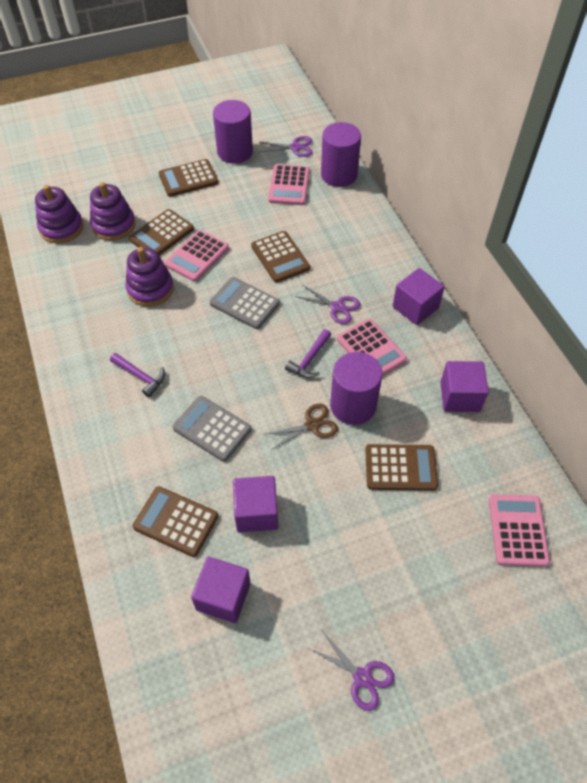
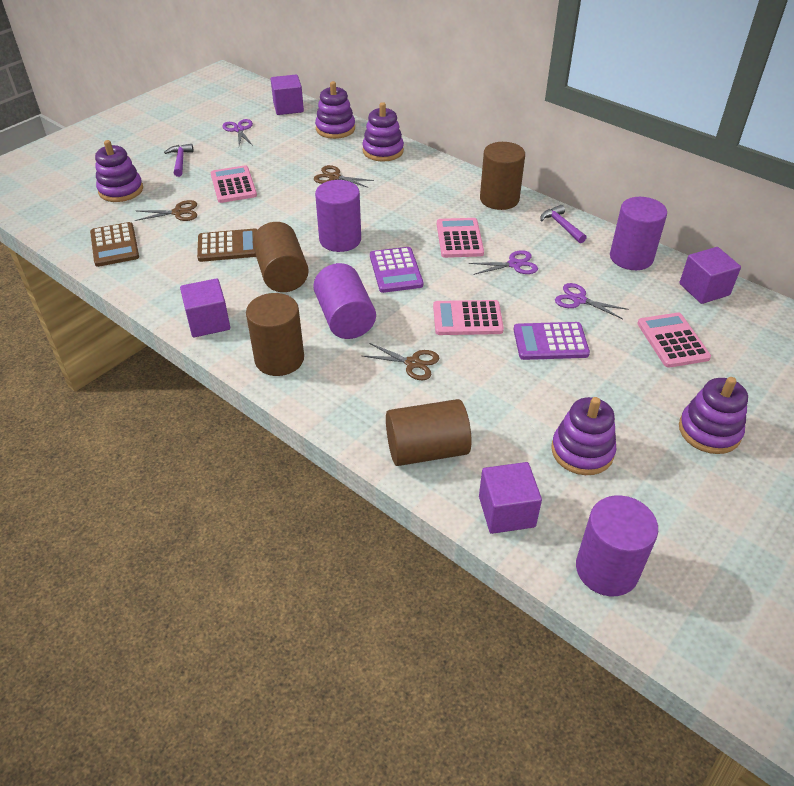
brown calculator: [129,209,194,255] [133,486,218,557] [159,159,218,197] [251,231,310,283] [365,444,438,491] = 5 -> [90,222,139,267] [197,228,258,262] = 2
brown cylinder: none = 0 -> [246,293,304,376] [253,222,309,292] [386,399,472,466] [480,142,525,210] = 4
brown scissors: [266,404,338,450] = 1 -> [135,200,197,221] [314,165,374,188] [362,343,439,380] = 3
grey calculator: [173,396,252,462] [210,277,280,329] = 2 -> none = 0
purple calculator: none = 0 -> [370,247,423,293] [513,322,590,360] = 2
purple cylinder: [213,100,253,164] [321,122,361,187] [330,352,382,425] = 3 -> [313,263,376,339] [315,180,361,252] [576,495,658,597] [610,197,667,270] = 4
purple stacking toy: [35,185,83,243] [90,182,136,241] [125,247,174,307] = 3 -> [95,140,143,202] [315,81,355,139] [362,102,404,162] [551,397,616,475] [679,377,748,454] = 5

